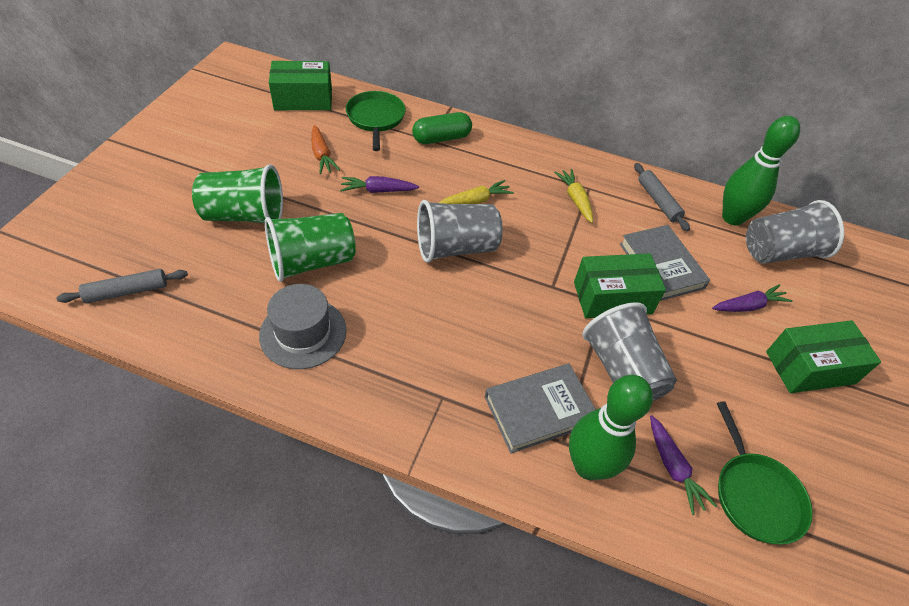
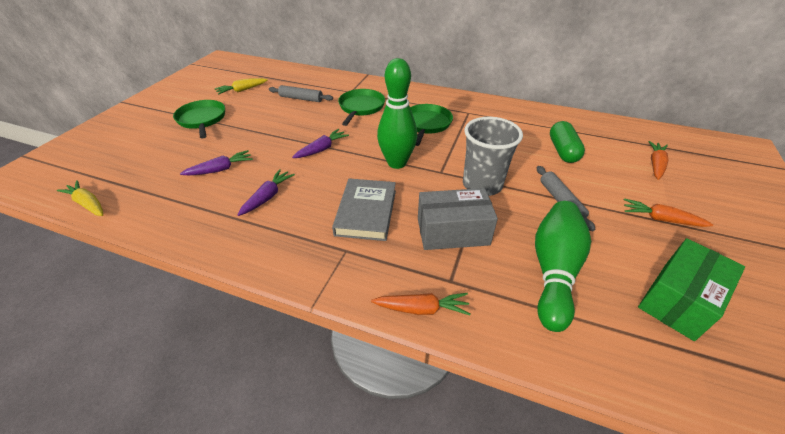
green box: [269,61,332,110] [574,253,666,318] [766,320,881,393] = 3 -> [638,238,745,341] = 1
green cup: [192,164,283,223] [265,213,356,282] = 2 -> none = 0
green pan: [346,91,406,151] [717,401,813,545] = 2 -> [173,100,225,139] [338,89,385,126] [410,104,453,146] = 3
grey book: [485,363,596,453] [620,225,710,301] = 2 -> [332,178,396,241] = 1
grey box: none = 0 -> [418,188,498,250] = 1
grey cup: [417,200,503,263] [582,302,677,401] [746,200,844,264] = 3 -> [463,117,523,196] = 1
grey hat: [259,284,347,369] = 1 -> none = 0
orange carrot: [311,125,340,174] = 1 -> [371,293,471,315] [624,198,713,227] [648,141,668,180] = 3

